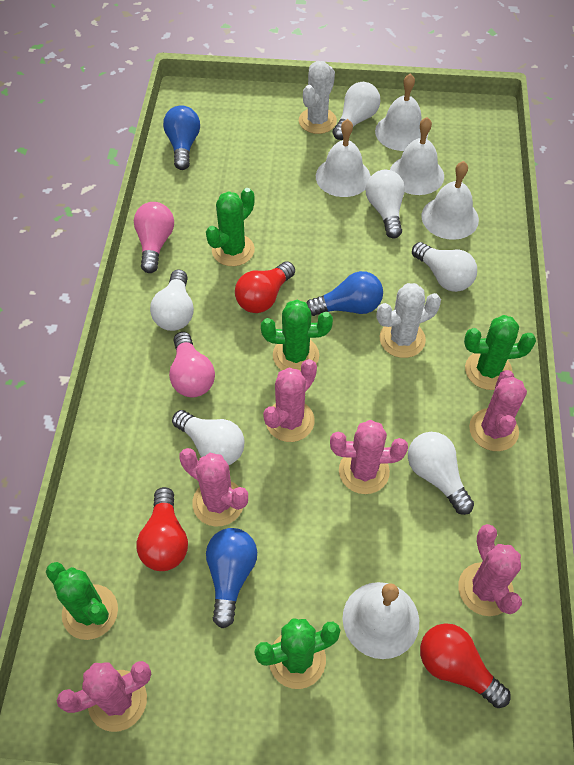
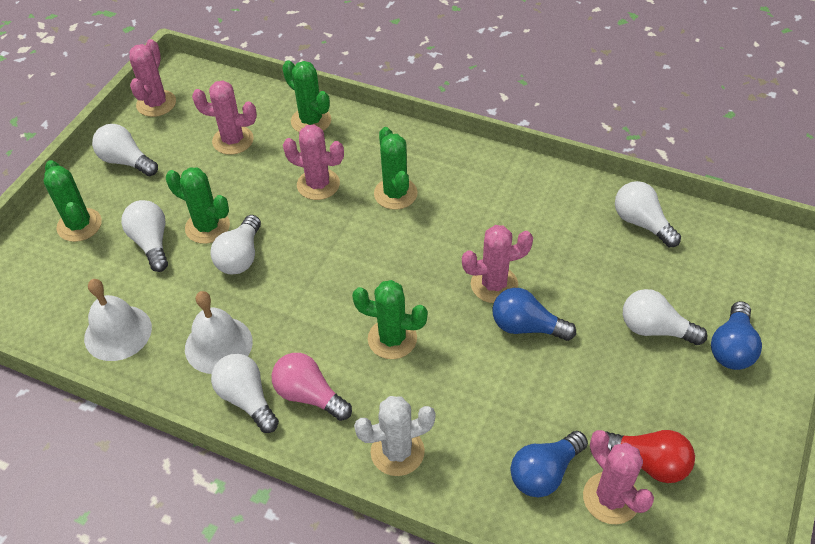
pink cactus: [57,661,151,732] [179,448,248,527] [263,359,317,442] [330,420,408,494] [458,524,522,616] [469,370,527,451] = 6 -> [129,39,176,117] [192,80,257,155] [283,125,344,200] [462,225,533,303] [583,430,654,524] = 5
pink light bulb: [134,202,174,273] [169,332,215,397] = 2 -> [272,353,352,421] = 1
red light bulb: [137,487,188,571] [235,261,295,313] [420,623,510,708] = 3 -> [606,430,695,483] = 1
white bell: [316,119,371,197] [342,582,419,659] [375,73,428,151] [390,117,444,195] [422,161,479,240] = 5 -> [84,279,152,361] [185,291,253,374] = 2
white cactus: [299,61,337,134] [377,283,441,358] = 2 -> [354,396,436,476] = 1

